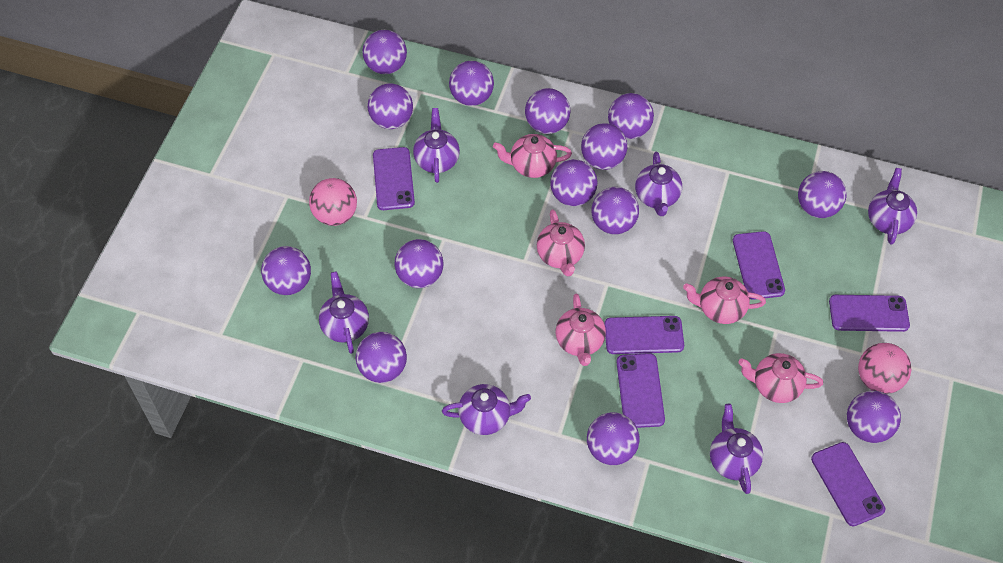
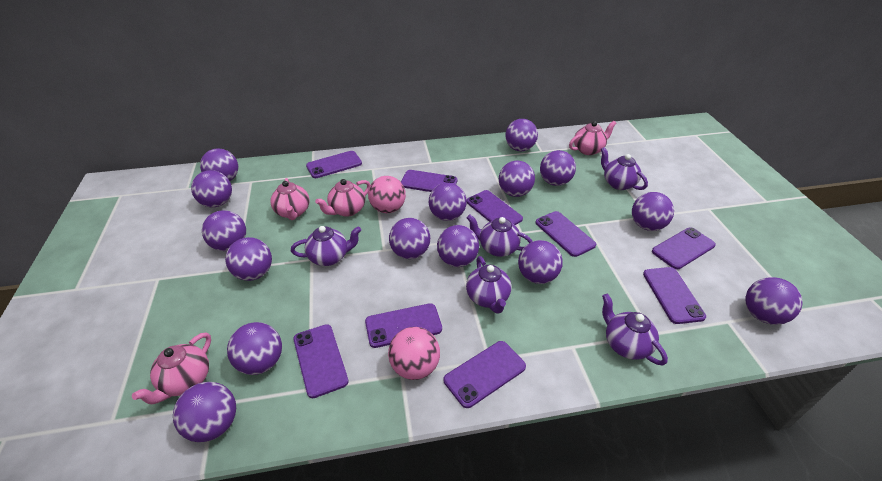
pink teapot: [493,134,572,178] [537,210,585,276] [556,293,606,366] [683,277,766,324] [738,353,823,403] = 5 -> [132,332,211,404] [270,178,310,220] [315,179,370,217] [569,121,616,155] = 4
purple ball: [261,246,311,295] [356,332,407,383] [363,30,407,74] [368,83,413,129] [394,239,443,288] [449,61,494,106] [525,88,570,134] [550,159,597,206] [581,123,627,170] [587,412,640,465] [591,187,639,234] [608,93,654,139] [798,171,847,218] [847,391,901,443] = 14 -> [173,382,236,442] [191,170,232,207] [200,148,238,181] [202,210,246,251] [225,237,272,281] [227,322,282,375] [389,218,430,259] [429,183,467,221] [437,225,479,267] [499,161,535,197] [505,119,538,151] [518,240,563,284] [540,150,576,186] [632,192,674,231] [745,277,802,325] = 15
purple phone: [373,147,415,210] [604,316,684,354] [616,353,665,428] [733,231,785,300] [811,442,885,526] [829,295,910,332] = 6 -> [293,324,349,398] [306,151,362,178] [365,303,442,348] [401,170,457,192] [444,341,526,408] [467,190,523,225] [536,211,596,257] [643,267,706,324] [652,228,716,269] = 9
purple teapot: [319,271,369,354] [413,108,460,183] [442,384,531,435] [635,152,682,216] [710,404,763,494] [868,168,917,245] = 6 -> [291,226,361,266] [466,256,511,314] [467,215,533,257] [601,147,648,190] [602,294,668,366] = 5

